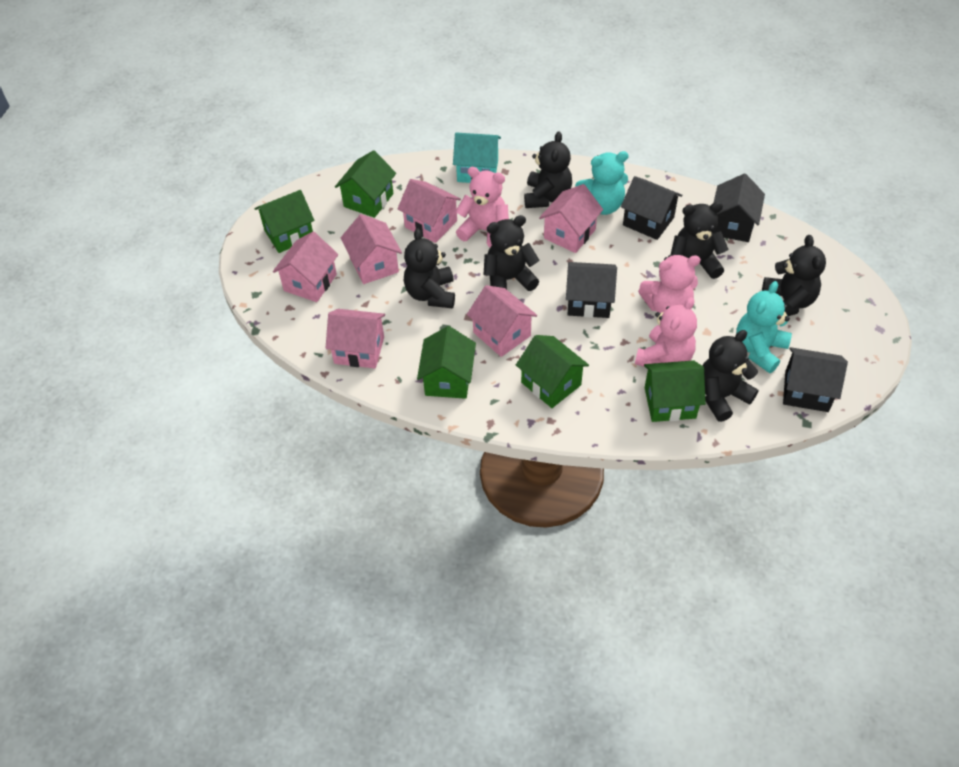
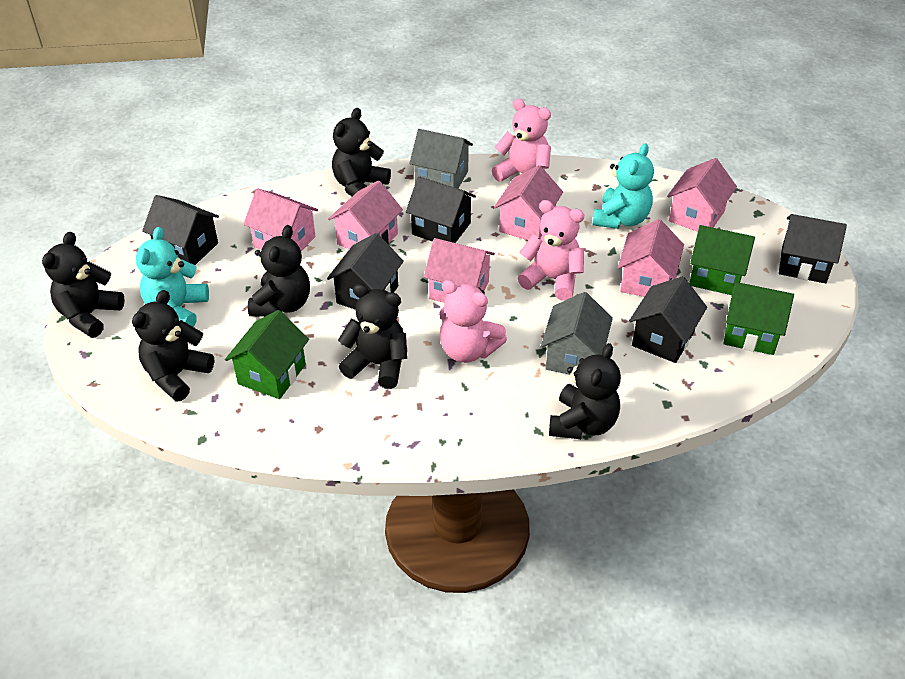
black house: [566,262,617,318] [621,176,683,240] [713,173,765,242] [783,347,848,412] = 4 -> [142,195,219,265] [327,233,404,310] [406,176,476,243] [629,276,707,363] [779,214,847,283] = 5
green house: [255,190,314,253] [335,150,396,218] [417,326,476,399] [516,335,589,408] [644,360,706,422] = 5 -> [225,310,309,399] [689,225,755,295] [723,282,794,355] = 3
grey house: none = 0 -> [409,129,473,189] [541,292,613,375] = 2
turquoise house: [453,132,501,183] = 1 -> none = 0

